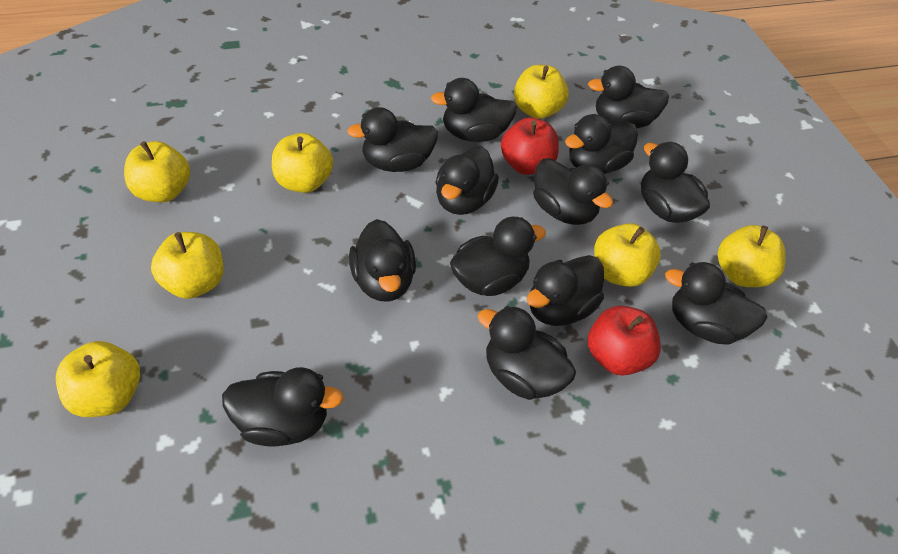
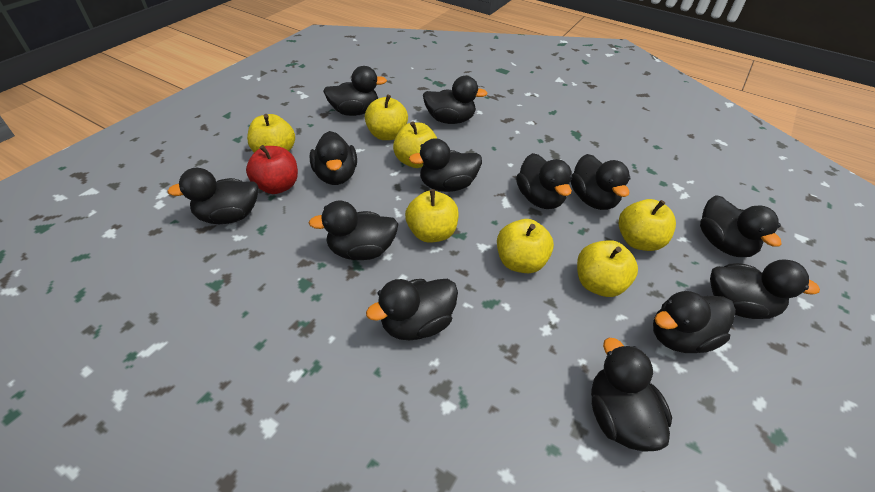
red apple: [501,117,559,175] [588,306,661,376] = 2 -> [246,145,298,194] = 1

